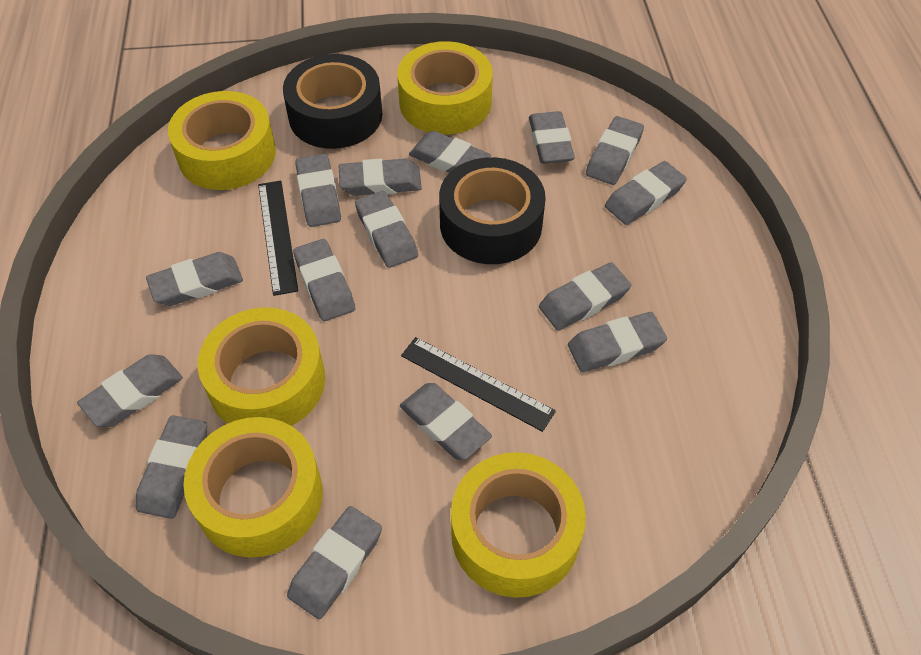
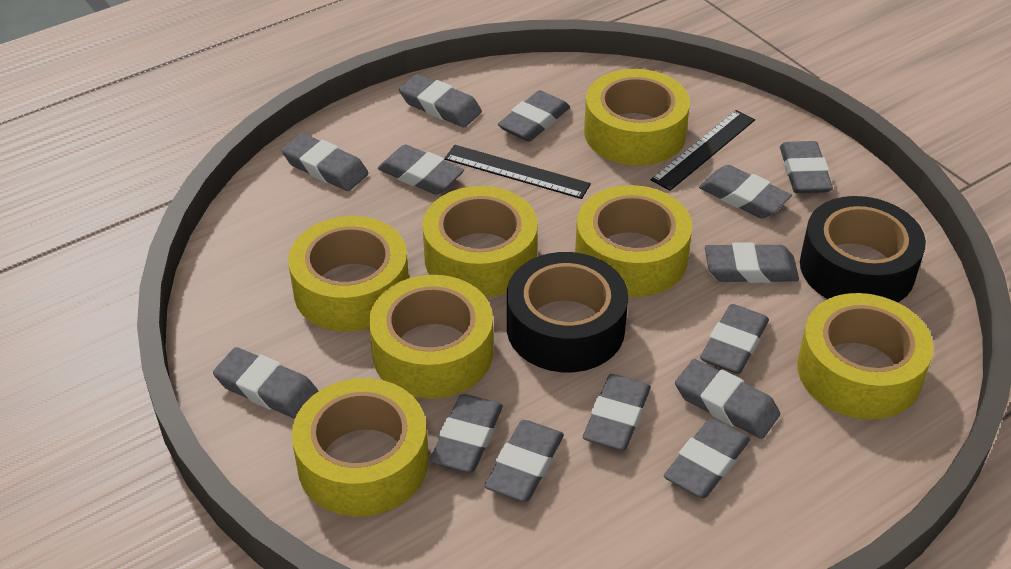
grey eraser: [77,354,183,427] [136,415,207,519] [146,252,243,306] [287,506,382,619] [293,239,355,321] [295,154,341,227] [339,159,422,196] [355,191,418,268] [400,383,492,460] [409,131,491,173] [529,111,575,164] [539,262,631,330] [568,312,667,372] [586,116,644,185] [605,161,687,225] = 15 -> [213,347,318,419] [281,133,368,191] [378,145,464,195] [399,74,482,127] [430,394,503,472] [484,420,564,502] [498,90,570,142] [583,374,651,450] [664,418,750,498] [675,359,780,439] [699,165,792,218] [700,304,769,374] [705,243,799,283] [780,141,833,193] = 14
yellow tape: [168,91,276,190] [183,417,323,558] [198,307,325,426] [397,41,493,135] [451,452,586,598] = 5 -> [288,216,409,332] [292,378,428,517] [369,275,493,399] [422,186,538,297] [575,185,692,297] [584,69,690,166] [797,293,934,420] = 7

